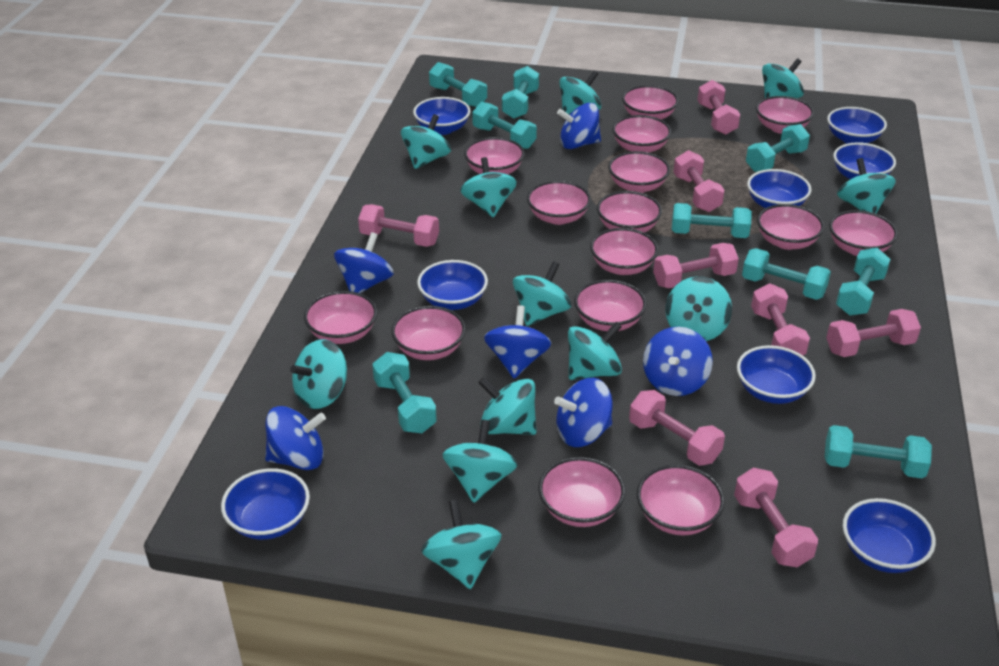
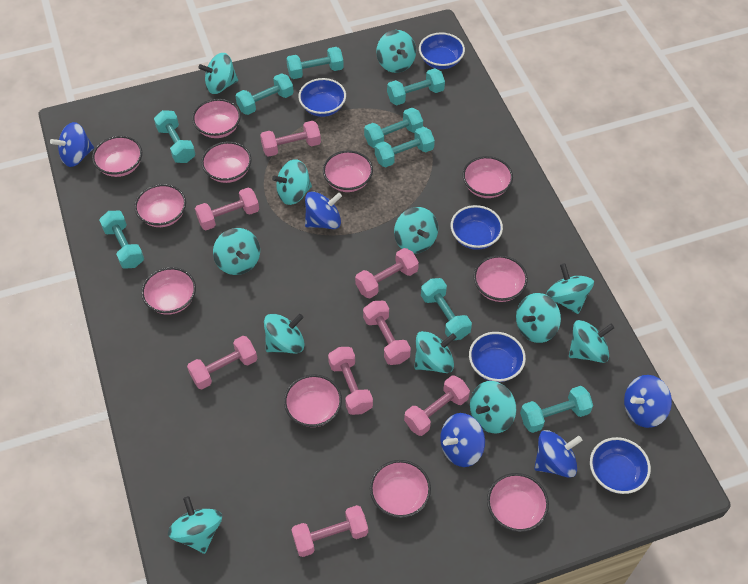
blue bowl: [221,468,310,540] [413,97,471,135] [417,260,488,310] [737,345,816,404] [747,169,812,208] [827,107,887,144] [833,142,896,179] [843,498,936,573] = 8 -> [298,78,346,117] [419,33,465,69] [451,205,503,250] [469,332,526,382] [590,437,651,494] = 5
blue spinning top: [265,406,326,470] [334,232,394,293] [484,305,552,379] [554,378,613,447] [557,103,601,149] [643,327,713,396] = 6 -> [50,122,94,167] [305,192,342,229] [440,413,485,467] [534,430,582,478] [624,375,672,428] = 5
pink bowl: [304,291,377,344] [391,306,466,360] [464,137,525,174] [527,181,591,225] [538,457,625,527] [574,280,647,331] [590,228,658,275] [597,191,662,232] [608,151,670,193] [612,115,671,153] [622,85,679,119] [637,464,725,536] [756,96,814,134] [757,204,824,250] [829,210,898,256] = 15 -> [92,136,142,177] [134,184,186,227] [141,267,196,315] [192,99,241,138] [201,141,252,183] [284,374,342,427] [323,150,373,192] [370,460,431,518] [463,156,513,198] [474,255,528,302] [487,473,549,532] = 11

